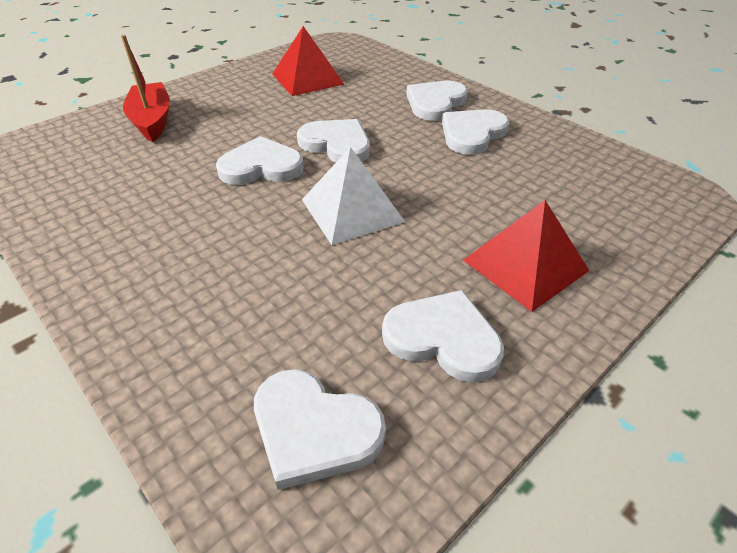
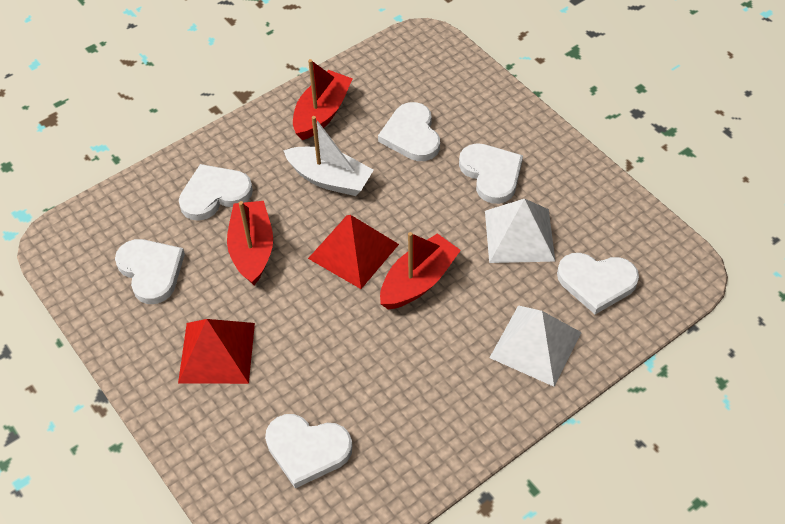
red boat: [121,35,170,142] = 1 -> [227,201,273,285] [293,59,353,140] [380,232,461,310] = 3
white boat: none = 0 -> [283,116,374,196] = 1
white pyramid: [302,147,405,245] = 1 -> [485,199,555,263] [490,305,582,387] = 2

